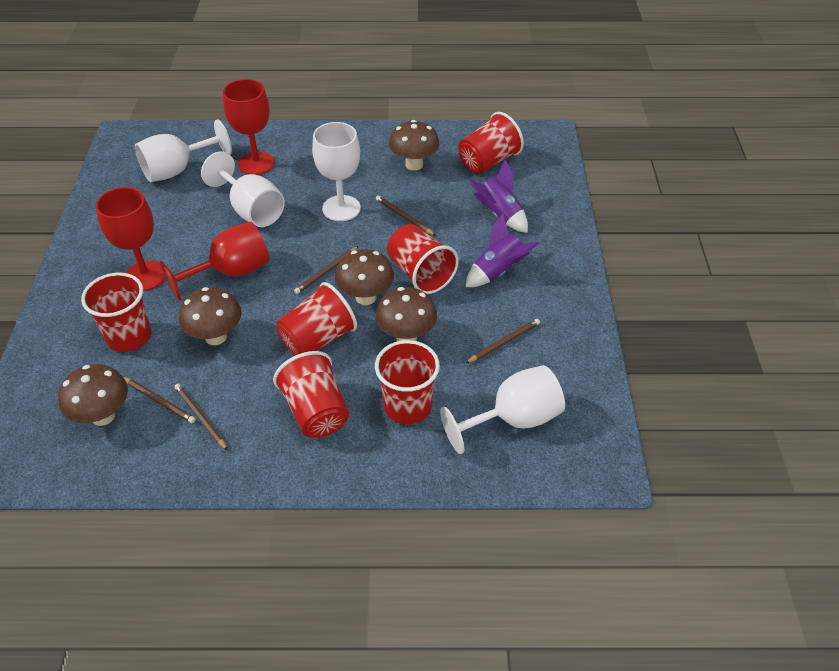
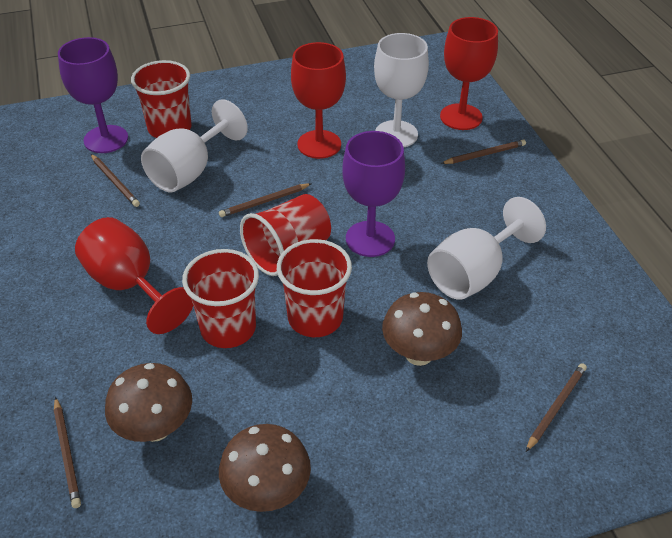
brown mushroom: [58,364,128,426] [179,287,242,345] [335,249,394,305] [375,287,437,341] [389,120,439,171] = 5 -> [105,363,192,442] [219,424,311,512] [382,292,462,366] = 3
purple goblet: none = 0 -> [58,37,128,153] [342,131,405,257] = 2
purple rocket: [465,214,539,287] [468,160,528,233] = 2 -> none = 0
red cup: [81,273,151,352] [273,351,349,438] [276,282,357,356] [375,340,440,425] [387,224,459,294] [458,112,524,174] = 6 -> [131,60,192,138] [182,249,259,348] [240,194,331,276] [277,239,352,337] = 4
white goblet: [135,119,232,182] [201,152,285,227] [312,122,361,221] [440,365,565,454] = 4 -> [141,99,248,192] [374,33,429,147] [427,197,546,300] = 3

